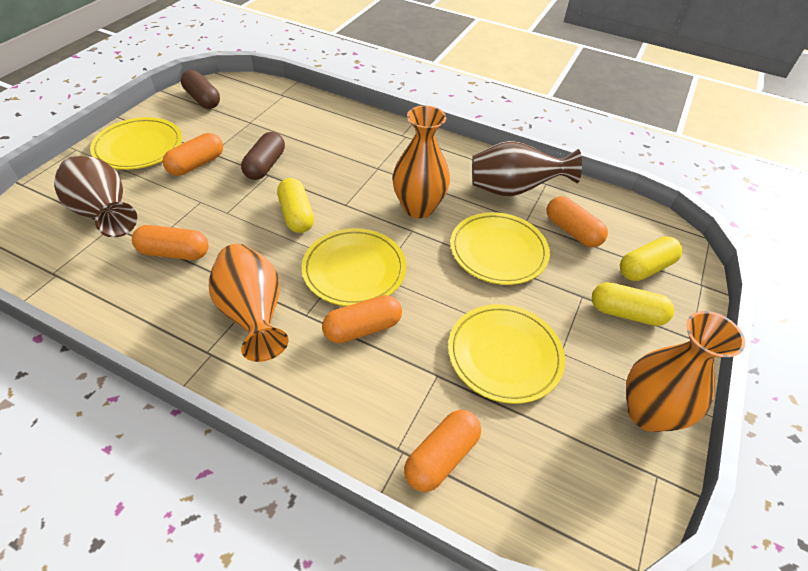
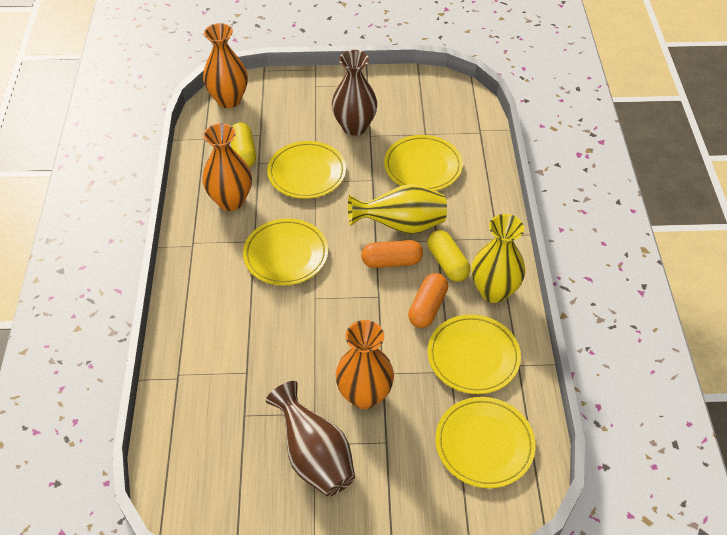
brown capsule: [181,70,220,109] [241,132,285,180] = 2 -> none = 0
orange capsule: [132,225,209,260] [163,133,223,176] [322,295,402,343] [404,410,481,492] [547,196,608,247] = 5 -> [361,240,423,268] [408,273,448,328] = 2
yellow capsule: [277,178,314,233] [592,282,674,326] [620,236,683,281] = 3 -> [231,123,256,167] [428,230,470,281] = 2
yellow plate: [90,117,182,170] [302,228,406,306] [448,304,565,404] [450,212,550,285] = 4 -> [243,218,328,286] [267,141,346,199] [384,135,463,191] [428,314,521,394] [435,397,536,488] = 5
yellow vase: none = 0 -> [348,184,447,234] [471,214,525,303] = 2

